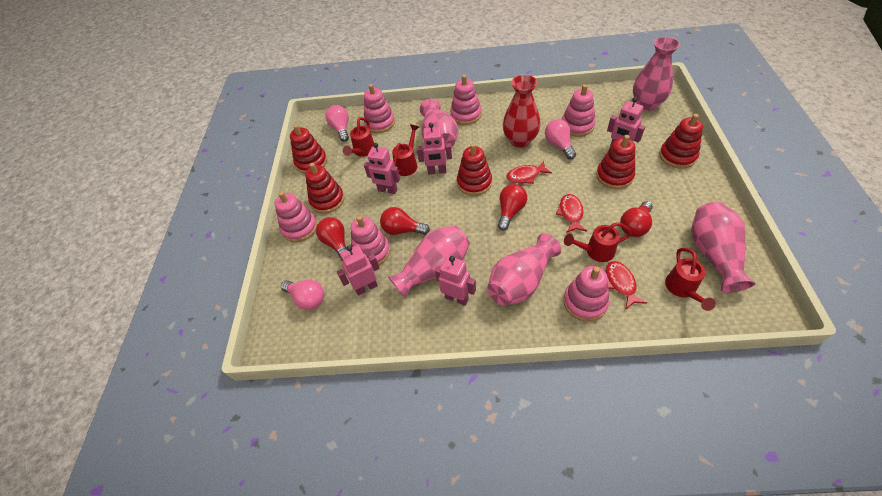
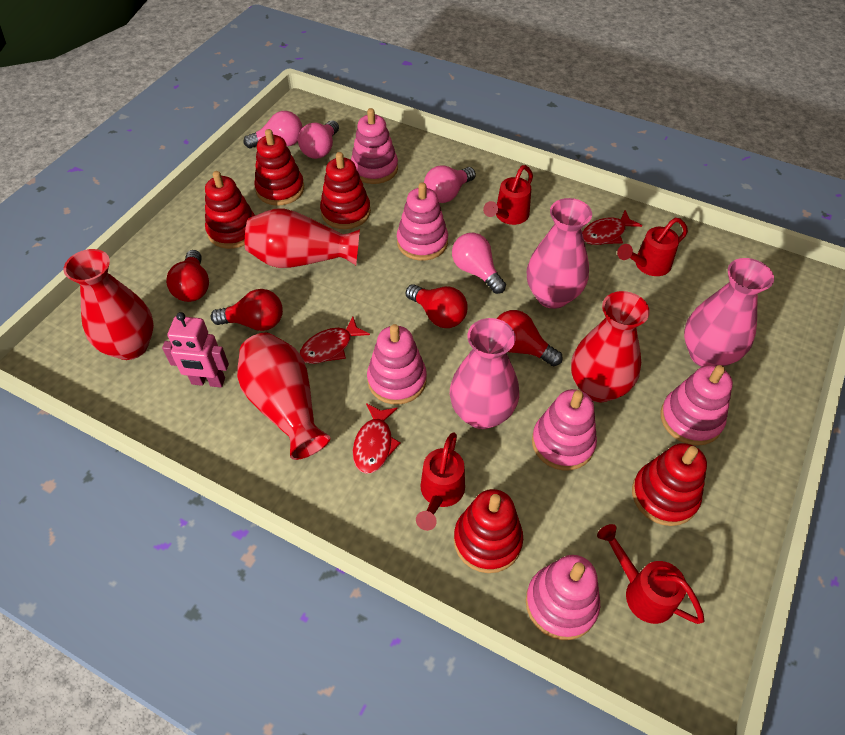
pink light bulb: [281,279,324,310] [325,105,349,142] [545,119,576,159] = 3 -> [244,111,303,148] [298,120,339,159] [424,165,476,203] [452,233,506,294] = 4
pink robot: [337,245,380,296] [364,143,400,194] [417,123,452,174] [435,256,476,306] [607,97,645,147] = 5 -> [162,312,229,388] = 1
pink vase: [388,225,470,299] [420,98,458,151] [487,233,561,306] [633,37,680,111] [691,202,755,293] = 5 -> [450,318,519,429] [527,198,592,309] [684,258,774,367] = 3
red vase: [503,75,541,148] = 1 -> [64,249,154,360] [237,332,330,460] [245,208,360,268] [571,291,650,402] = 4

